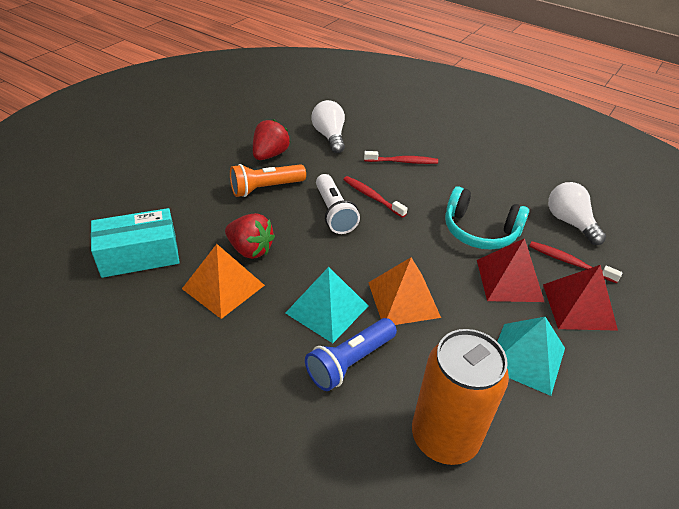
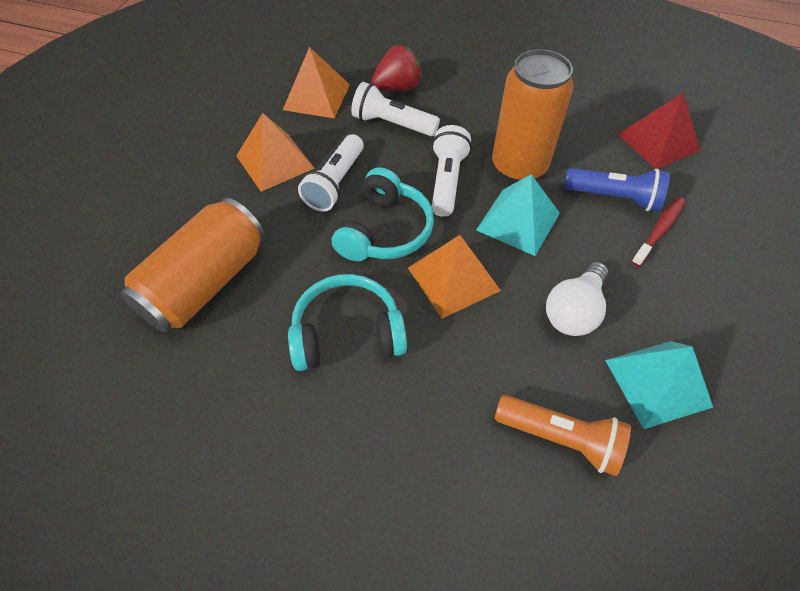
orange can: [412,329,509,465] = 1 -> [120,198,265,333] [492,49,573,183] = 2
orange pyramid: [182,244,265,319] [368,257,441,325] = 2 -> [236,113,315,192] [283,47,350,119] [408,235,501,319] = 3
red pyramid: [477,238,544,302] [543,265,618,331] = 2 -> [618,93,701,169] = 1
red strawberry: [225,213,275,259] [253,119,290,160] = 2 -> [371,45,422,91] = 1
red toothbrush: [343,176,408,218] [364,151,438,164] [529,241,623,283] = 3 -> [631,197,686,267] = 1
turquoise box: [91,208,180,278] = 1 -> none = 0
turquoise headphones: [445,186,529,250] = 1 -> [288,274,407,371] [332,167,434,261] = 2
white flashlight: [316,174,360,234] = 1 -> [298,134,364,212] [351,82,440,136] [432,125,472,217] = 3
white light bulb: [311,100,345,153] [548,182,606,245] = 2 -> [546,262,608,336] = 1

